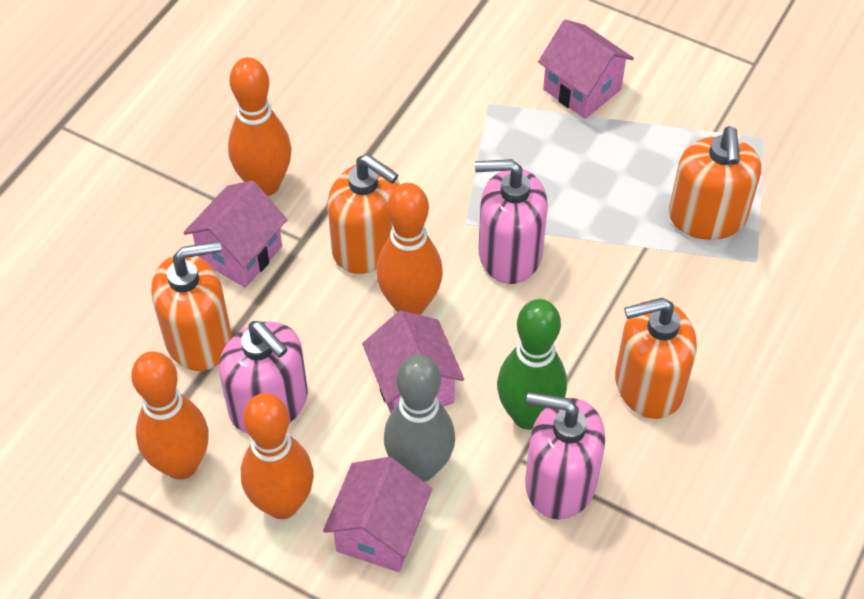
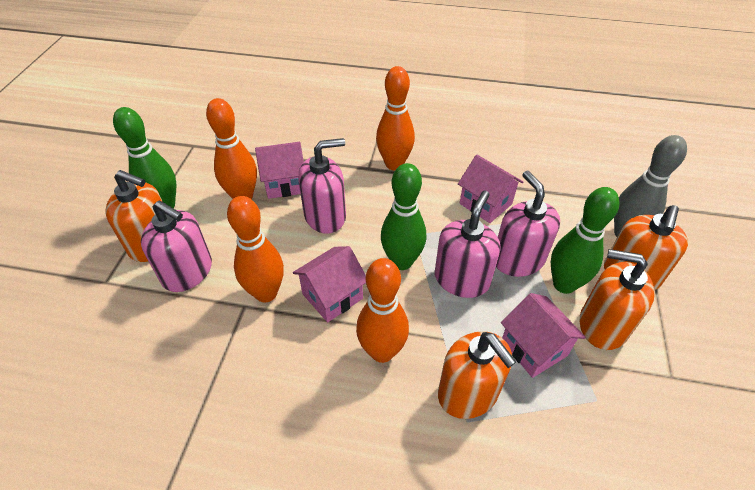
green bowling pin: [497,299,567,430] = 1 -> [113,107,176,208] [381,163,426,270] [551,187,619,294] = 3
pink soap dispenser: [219,321,308,433] [475,159,548,284] [525,392,605,520] = 3 -> [141,201,212,292] [298,138,346,234] [435,191,500,298] [496,171,560,277] = 4

